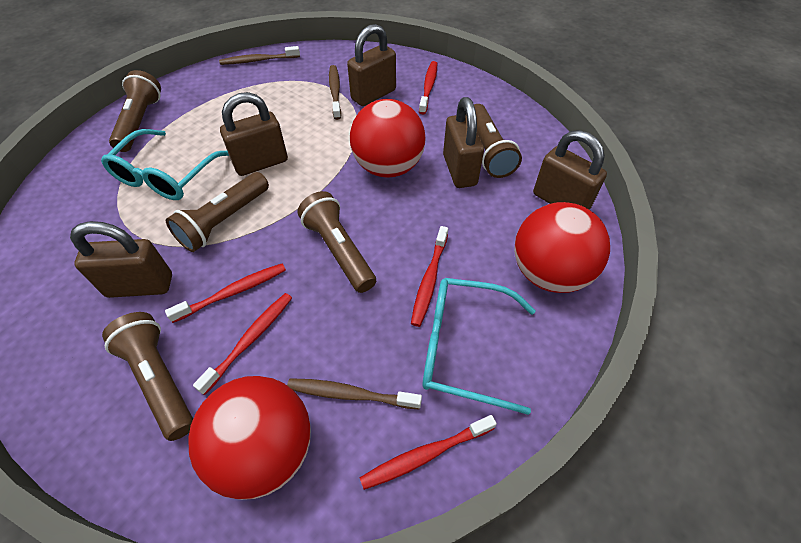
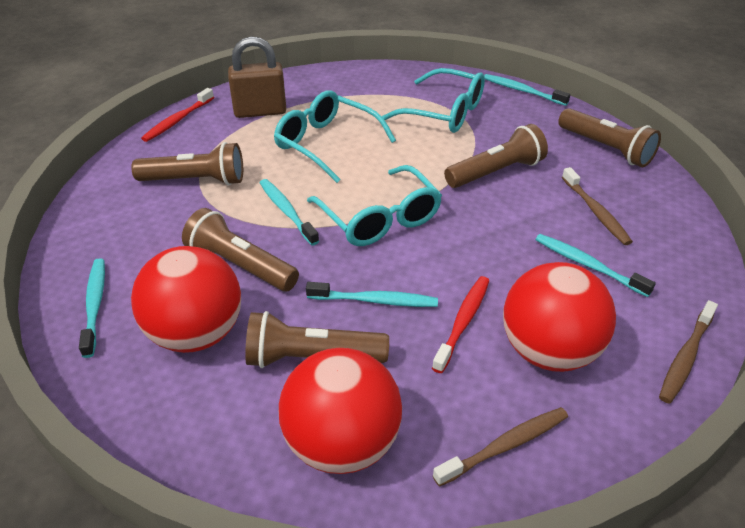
brown padlock: [70,221,172,298] [220,92,288,176] [347,24,396,106] [443,97,484,188] [533,130,607,210] = 5 -> [228,37,286,118] = 1
red toothbrush: [165,264,286,323] [193,293,292,395] [360,415,497,490] [411,226,448,327] [419,61,437,114] = 5 -> [141,88,214,142] [432,276,490,373] = 2
turquoise glasses: [101,129,229,200] [422,278,536,415] = 2 -> [274,90,396,183] [307,165,442,246] [382,68,485,133] = 3
turquoise toothbrush: none = 0 -> [79,258,105,358] [260,179,319,246] [306,282,438,307] [484,74,570,106] [535,234,656,297] = 5

